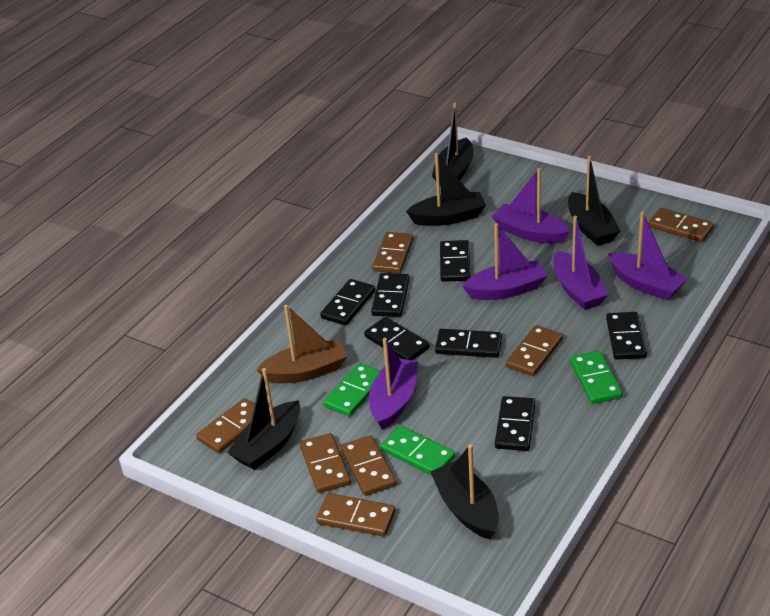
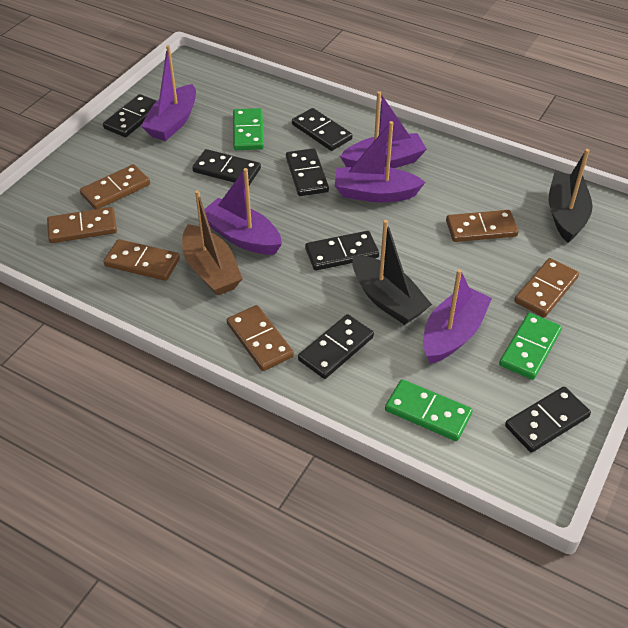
black boat: [227,368,300,470] [406,153,486,226] [430,444,499,539] [432,103,473,186] [568,156,620,246] = 5 -> [352,220,432,325] [549,149,593,243] = 2
brown domino: [196,398,255,453] [300,433,351,493] [316,493,395,537] [341,435,397,496] [372,232,413,274] [506,325,563,376] [649,208,714,242] = 7 -> [47,207,117,243] [80,164,150,209] [103,239,180,281] [227,305,294,371] [446,210,519,242] [514,258,579,317] = 6

